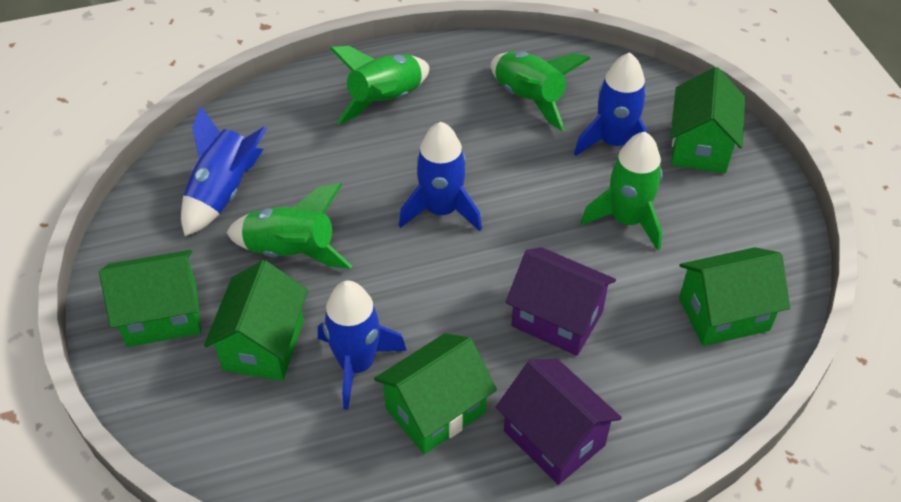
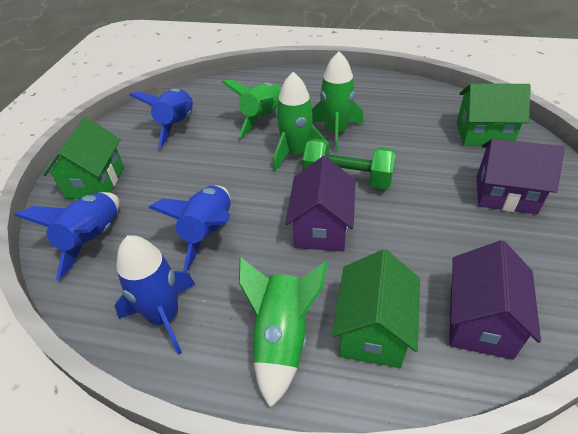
green dumbbell: none = 0 -> [302,138,396,189] = 1
green house: [99,250,201,347] [204,260,308,381] [374,333,497,454] [670,67,745,173] [679,247,790,346] = 5 -> [43,117,124,199] [332,249,420,368] [456,83,531,146] = 3
purple house: [496,359,622,485] [506,247,616,356] = 2 -> [285,156,356,251] [449,240,541,360] [477,139,565,214] = 3

